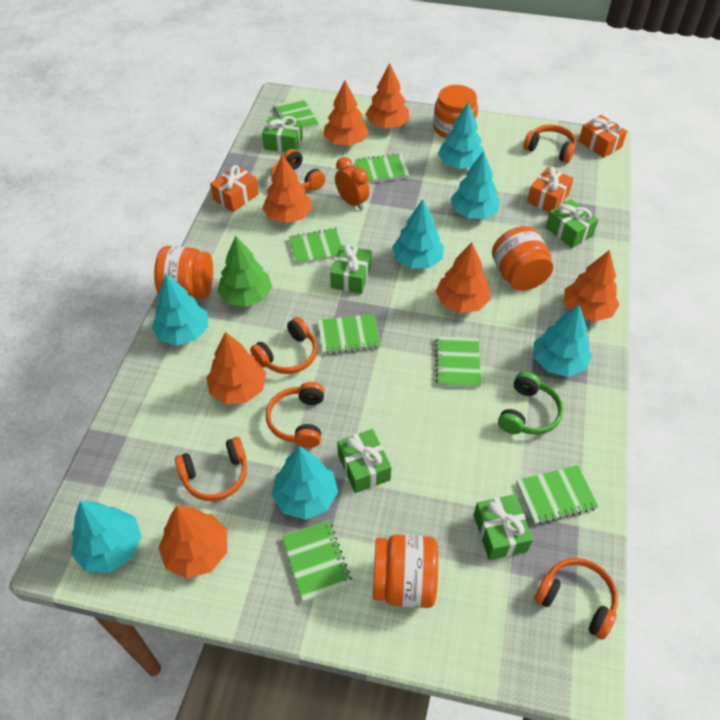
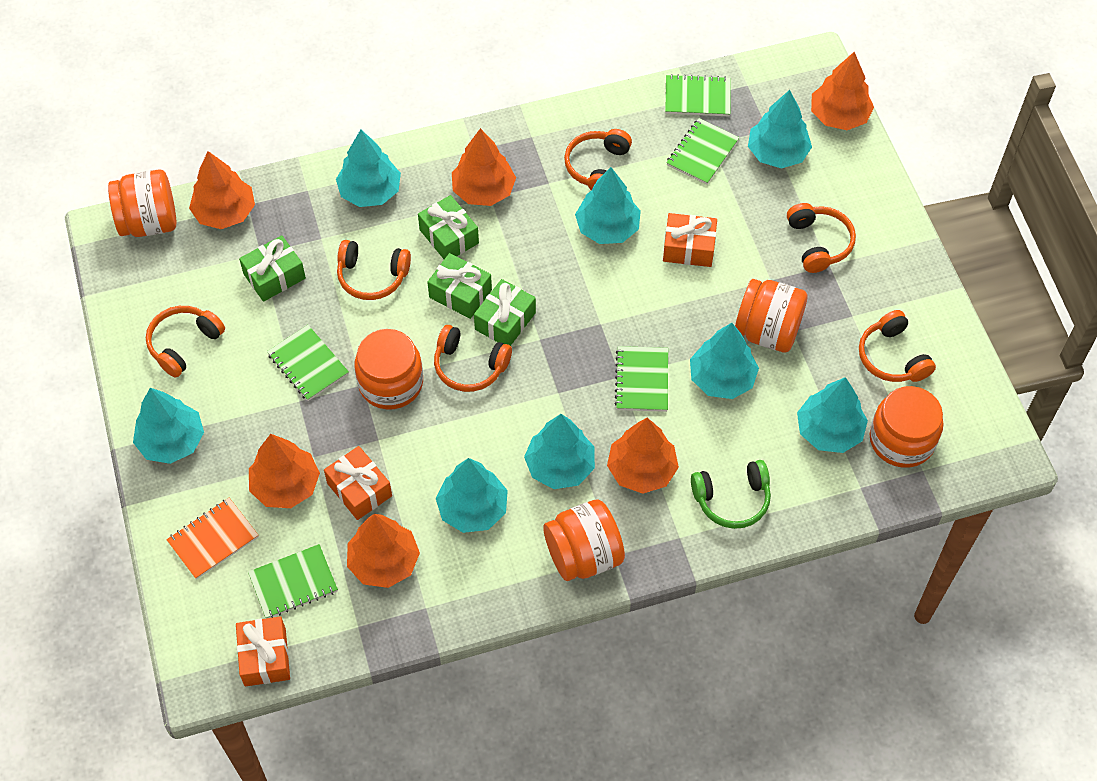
green gift: [262,116,303,152] [330,244,371,294] [337,429,392,493] [474,494,533,560] [546,199,598,248] = 5 -> [239,235,306,302] [418,195,479,259] [427,253,492,319] [474,279,536,346] = 4
green notebook: [273,98,319,130] [282,520,352,602] [289,227,346,265] [318,314,381,355] [355,153,410,183] [435,336,481,388] [517,465,599,524] = 7 -> [248,544,338,618] [267,325,349,401] [614,346,668,412] [665,74,731,116] [666,118,740,185] = 5
green tree: [217,236,272,307] = 1 -> none = 0
orange clock: [335,157,370,210] = 1 -> none = 0
orange jar: [154,246,213,299] [373,535,438,608] [433,85,478,138] [492,226,553,291] = 4 -> [108,169,176,237] [355,329,423,410] [543,499,625,581] [735,279,808,353] [870,386,943,468] = 5
orange notebook: none = 0 -> [166,498,259,579] = 1
orange tree: [158,505,227,579] [206,332,266,404] [262,154,312,223] [324,80,369,146] [365,63,410,128] [436,242,491,313] [564,250,620,322] = 7 -> [189,151,255,229] [249,434,320,508] [347,514,420,588] [452,128,516,206] [607,418,679,494] [811,52,874,130] = 6
turquoise tree: [71,501,142,573] [152,274,208,346] [272,446,338,520] [392,199,444,268] [438,102,484,169] [450,151,500,219] [534,305,592,377] = 7 -> [133,388,204,464] [336,130,401,207] [436,458,508,533] [524,414,595,489] [575,167,641,244] [690,323,759,399] [748,90,812,169] [797,377,868,453] = 8

